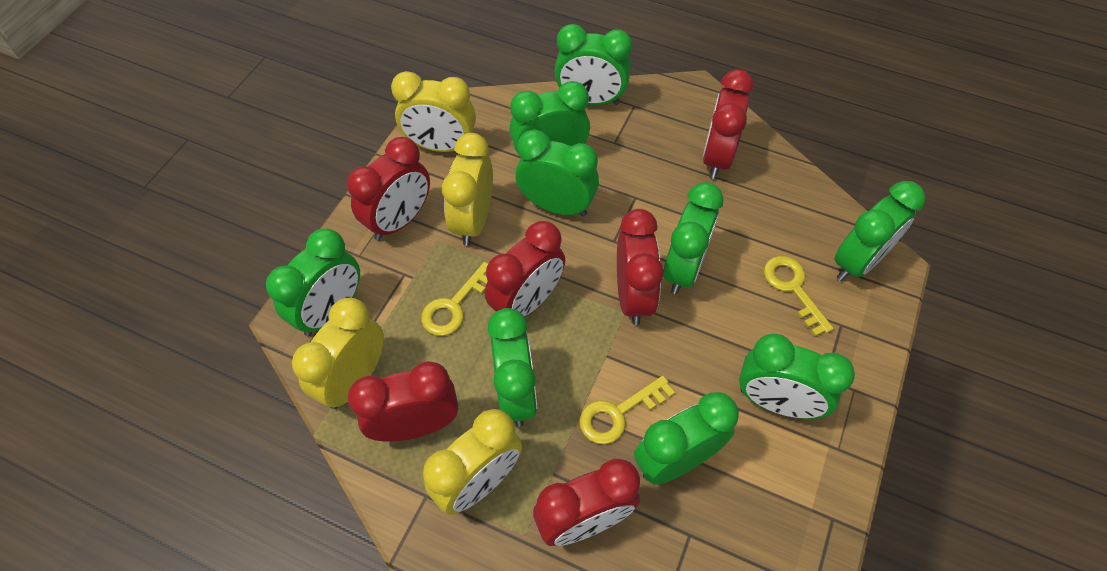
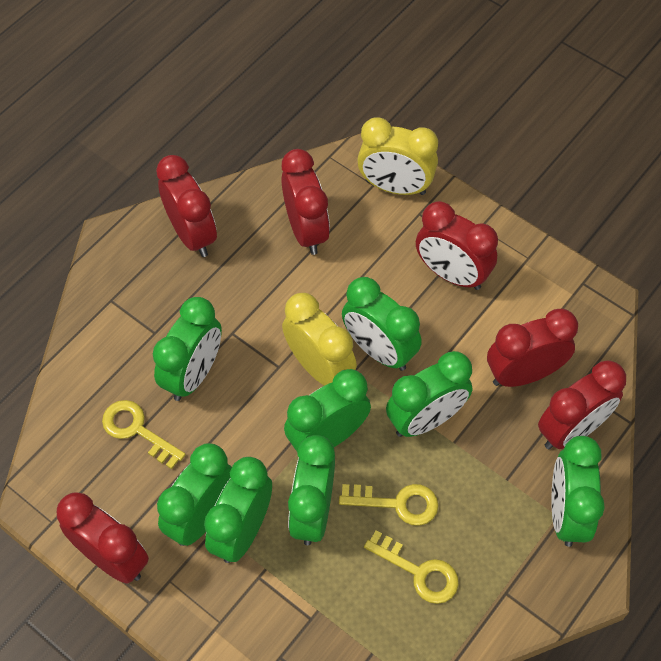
green clock: [266,229,360,336] [488,308,537,427] [510,81,590,153] [515,130,599,217] [554,24,632,105] [634,392,739,485] [663,182,724,294] [739,334,855,419] [834,181,925,281] = 9 -> [153,297,222,401] [157,443,232,546] [204,457,272,563] [284,369,371,451] [288,435,335,545] [342,277,422,371] [386,351,472,437] [551,436,605,547] = 8
yellow clock: [292,298,384,409] [391,71,476,152] [423,409,522,515] [442,133,493,246] = 4 -> [282,293,357,386] [357,117,438,195] = 2

